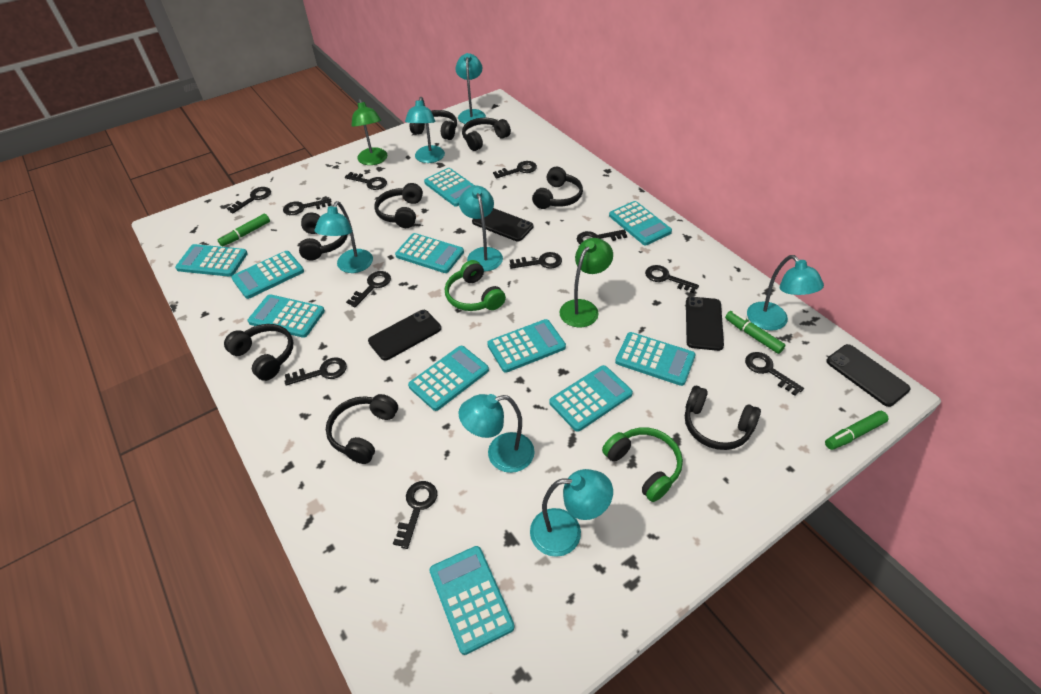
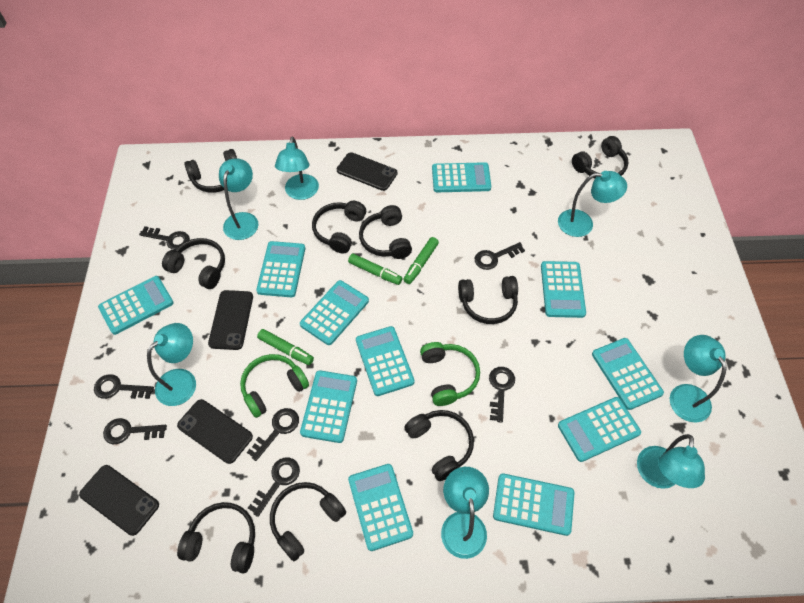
black headphones: [224,324,293,381] [299,213,348,260] [326,394,398,464] [374,183,423,228] [410,110,457,140] [462,118,511,151] [532,167,583,209] [685,386,761,450] = 8 -> [162,238,225,289] [177,502,255,573] [184,149,237,193] [270,482,346,561] [312,201,366,253] [359,205,412,259] [404,410,474,481] [458,276,518,324] [572,136,629,178] = 9
black key: [227,187,271,213] [283,198,332,215] [284,358,347,386] [345,172,387,190] [346,271,391,308] [393,481,437,549] [493,161,537,179] [510,252,562,269] [577,230,627,244] [645,265,699,293] [745,352,804,396] = 11 -> [94,374,154,399] [103,418,167,444] [139,226,190,250] [247,408,299,461] [248,458,300,517] [475,242,525,270] [489,367,515,423] = 7
green lamp: [351,99,387,165] [560,238,613,328] = 2 -> none = 0

